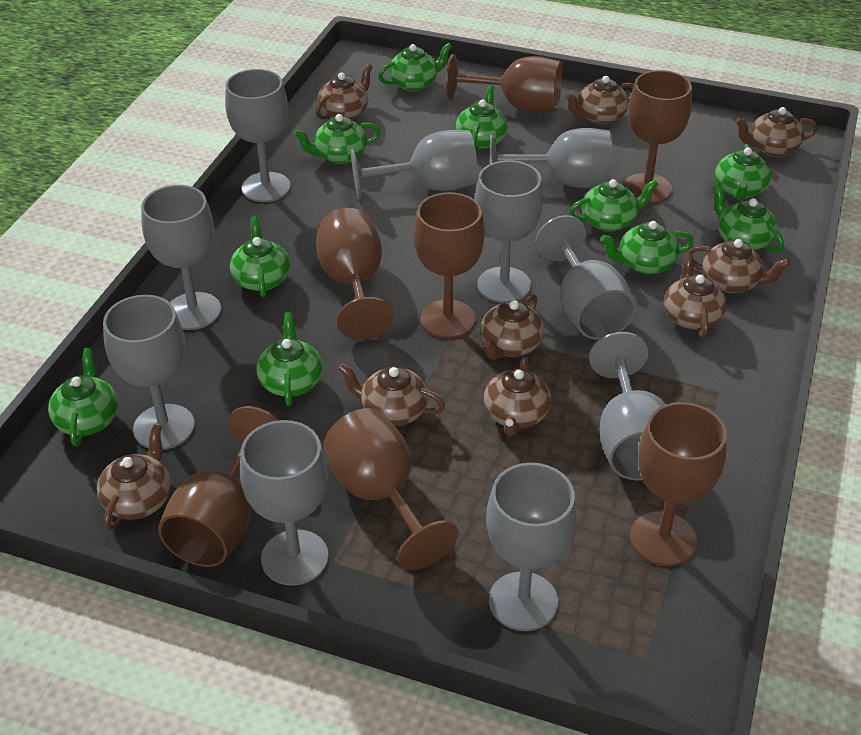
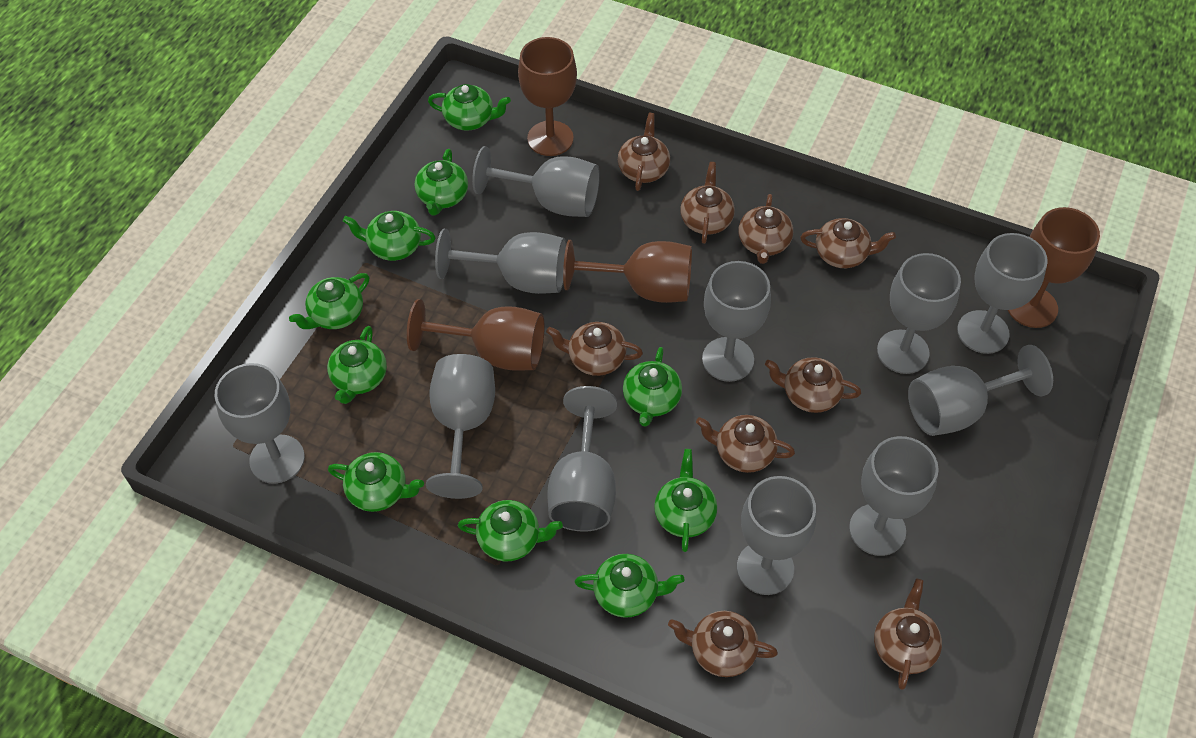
brown goblet: [158,406,279,567] [316,208,393,340] [323,408,459,570] [414,192,485,338] [445,54,563,113] [623,70,692,203] [630,402,727,566] = 7 -> [407,299,545,371] [518,37,577,156] [563,240,692,303] [1008,207,1100,328] = 4
grey goblet: [103,295,195,450] [141,185,221,330] [225,69,291,202] [240,420,329,586] [350,130,478,199] [475,160,543,303] [486,463,577,631] [490,128,612,188] [535,215,636,339] [589,332,665,480] = 10 -> [215,363,305,484] [426,354,495,499] [435,229,566,294] [472,146,600,217] [547,386,617,532] [702,261,771,382] [737,476,816,595] [849,436,939,556] [877,253,961,374] [908,345,1053,436] [957,233,1048,354] = 11

